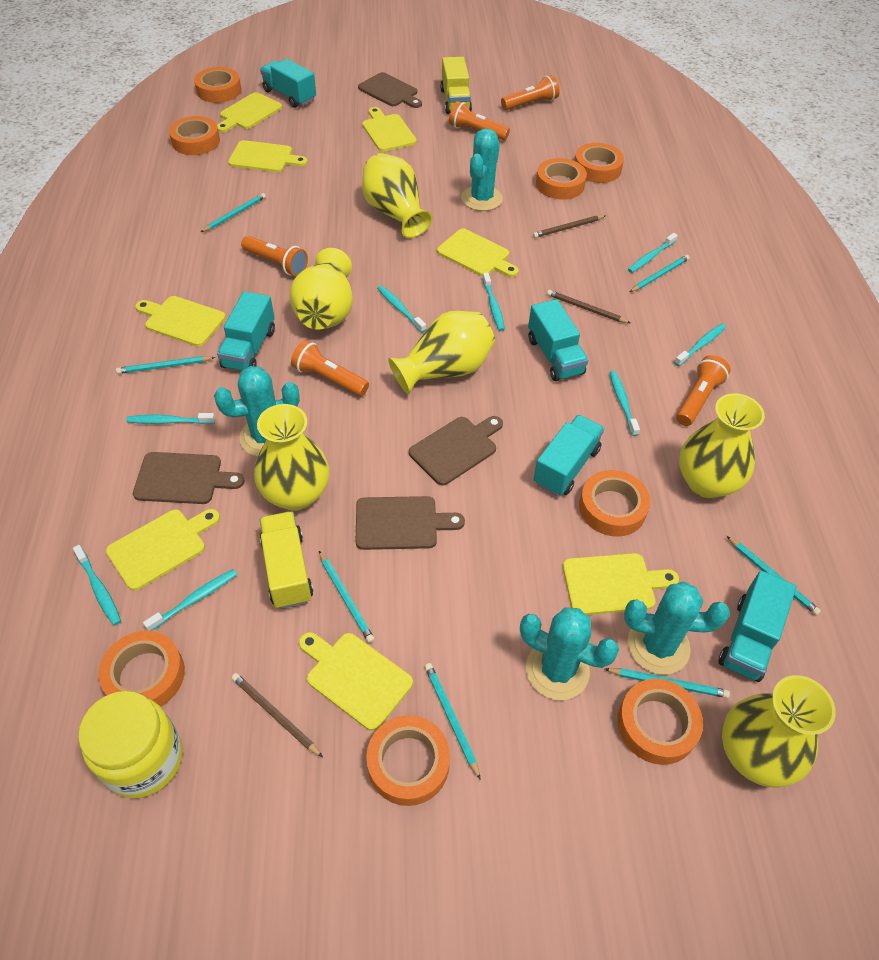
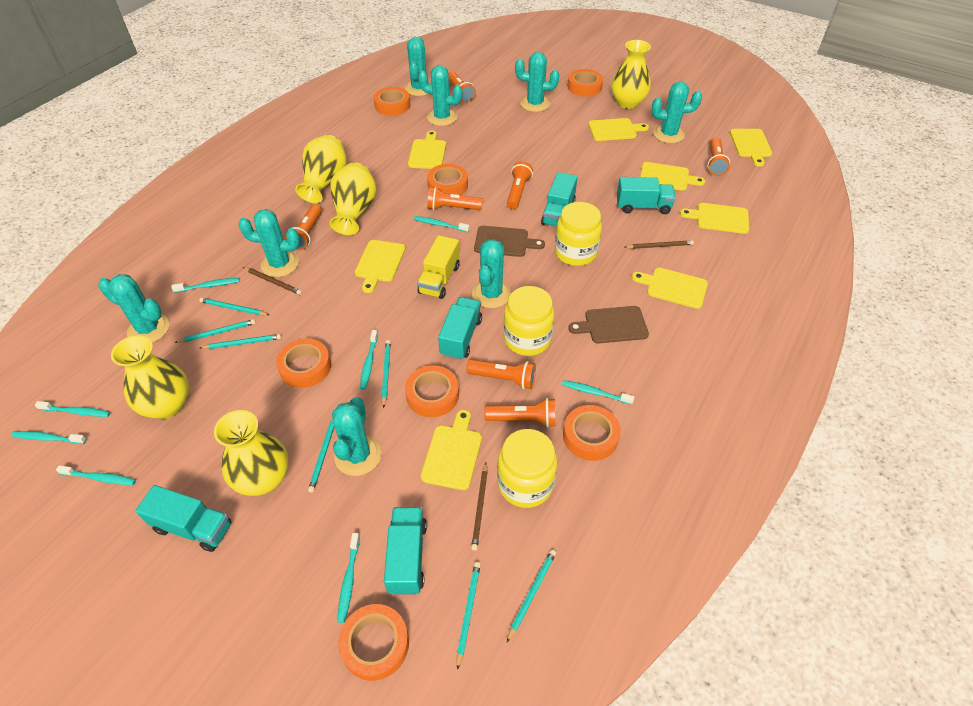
brown cutting board: [133,452,244,504] [356,496,465,550] [358,72,422,108] [409,416,503,486] = 4 -> [474,226,545,257] [568,306,649,343] = 2
orange flashlight: [241,236,308,276] [291,340,369,396] [449,101,510,140] [501,75,560,110] [676,355,731,426] = 5 -> [286,204,322,250] [427,187,483,210] [448,71,476,102] [466,359,536,389] [484,398,556,428] [507,161,533,209] [707,137,730,176] = 7
orange tape: [98,631,185,707] [169,116,220,155] [194,67,242,103] [366,715,450,806] [536,158,587,200] [575,143,624,183] [579,470,650,536] [617,679,703,765] = 8 -> [276,338,331,388] [338,604,409,681] [374,87,410,116] [405,365,459,417] [427,164,468,195] [563,405,621,461] [567,69,603,97] = 7
turquoise cactus: [214,366,300,457] [461,129,503,211] [520,607,619,700] [624,582,730,674] = 4 -> [98,274,169,343] [238,209,300,277] [332,397,382,476] [405,37,432,96] [418,65,462,126] [472,239,511,308] [515,52,559,112] [651,81,702,143] = 8
yellow jar: [78,691,183,798] = 1 -> [497,429,557,508] [503,286,555,356] [555,202,602,266] = 3
yellow truck: [260,511,313,609] [440,57,472,114] = 2 -> [417,235,460,299] = 1
yellow vase: [254,404,330,511] [290,248,353,330] [362,153,433,238] [388,311,495,395] [679,393,765,498] [722,675,836,788] = 6 -> [111,335,189,419] [214,410,289,496] [295,135,347,203] [330,162,376,235] [611,40,651,109] = 5

